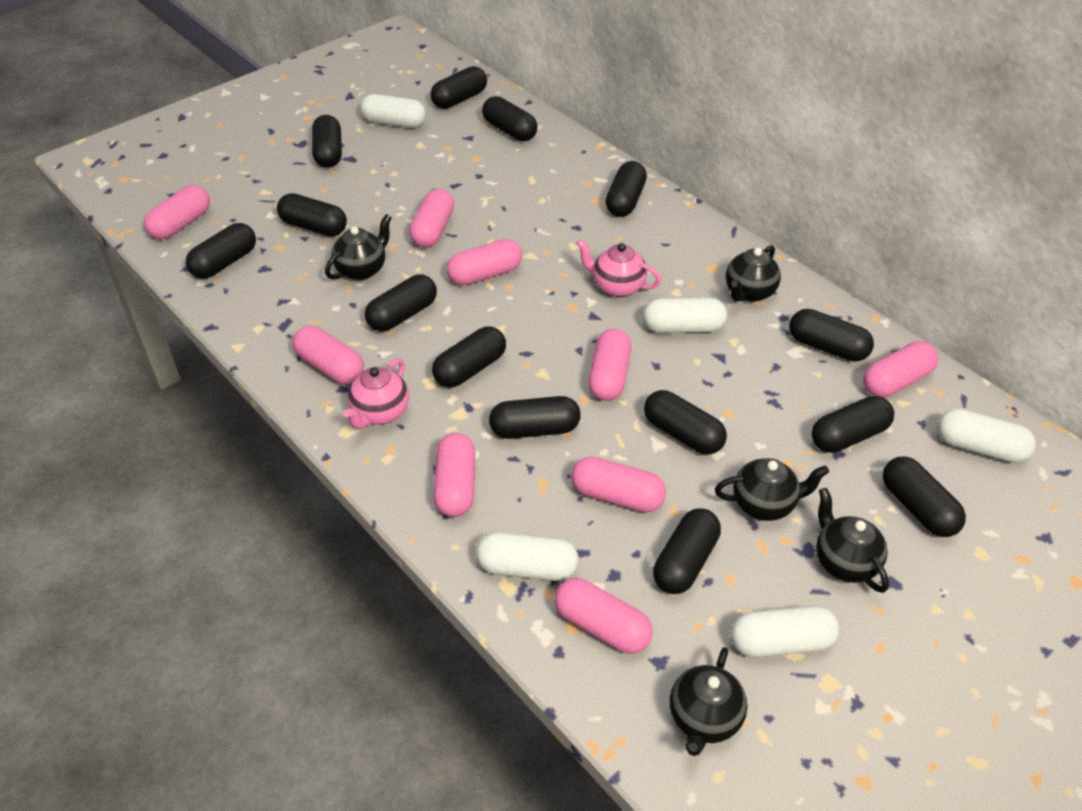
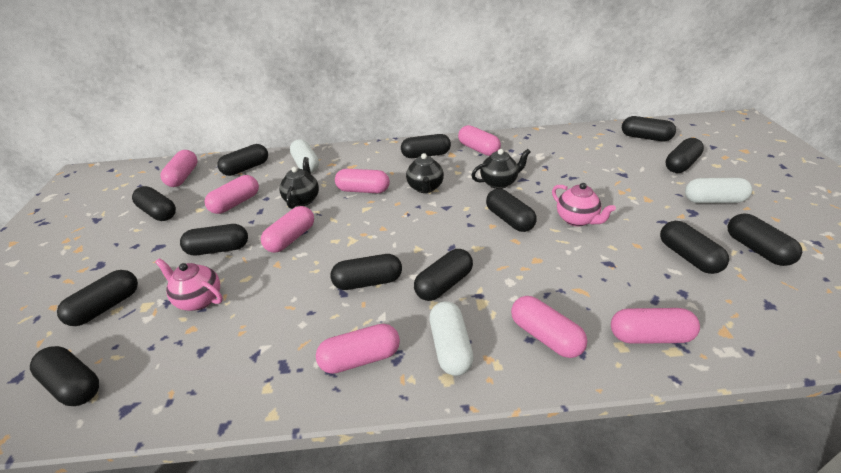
black capsule: [186,223,256,279] [277,193,347,236] [312,115,342,168] [365,274,437,332] [430,66,487,109] [432,326,506,388] [482,96,537,141] [489,396,580,439] [606,161,647,217] [644,390,727,454] [653,508,721,594] [789,309,874,362] [812,396,894,453] [883,456,966,537] = 14 -> [30,346,99,406] [57,270,138,326] [132,186,176,221] [180,224,248,255] [218,144,268,176] [331,254,402,290] [401,134,451,158] [414,249,473,301] [486,189,537,232] [622,116,676,141] [660,221,729,274] [665,138,704,173] [728,213,802,266] = 13
black teapot: [325,214,392,280] [670,647,748,756] [715,458,829,521] [726,245,781,302] [816,488,889,593] = 5 -> [279,157,319,209] [406,153,444,193] [471,149,531,189] = 3
pink capsule: [144,185,210,239] [293,326,364,384] [409,189,454,247] [433,433,475,517] [447,239,522,286] [554,578,653,654] [571,457,666,512] [588,329,631,401] [863,341,938,397] = 9 -> [160,150,198,187] [205,175,259,214] [261,206,314,253] [316,324,400,374] [335,169,390,193] [458,125,501,156] [511,296,587,358] [611,308,700,344] = 8
white capsule: [360,94,426,128] [476,532,579,581] [643,298,727,333] [731,605,839,658] [937,409,1036,463] = 5 -> [290,139,319,173] [429,301,474,376] [685,178,752,203] = 3

